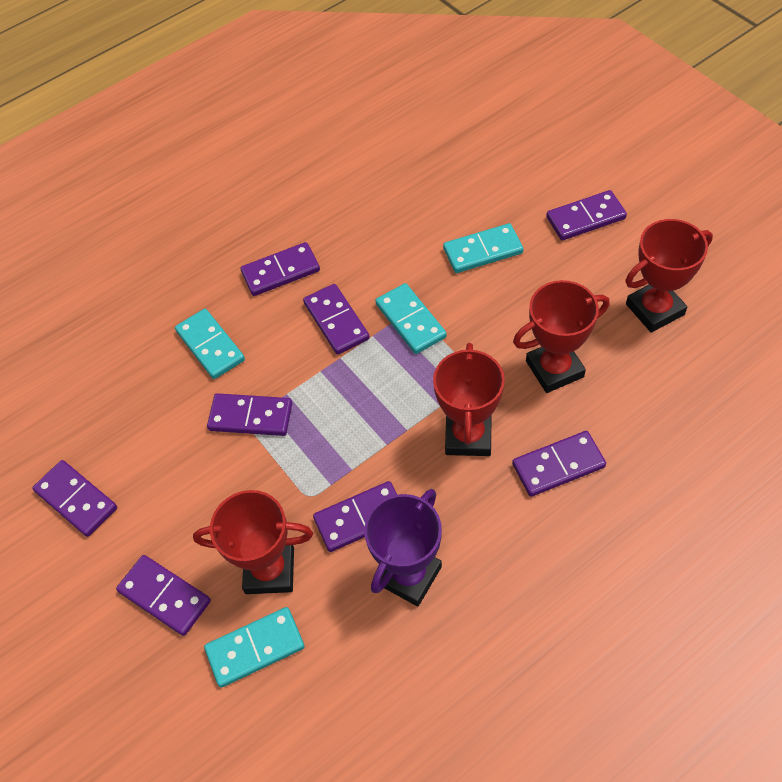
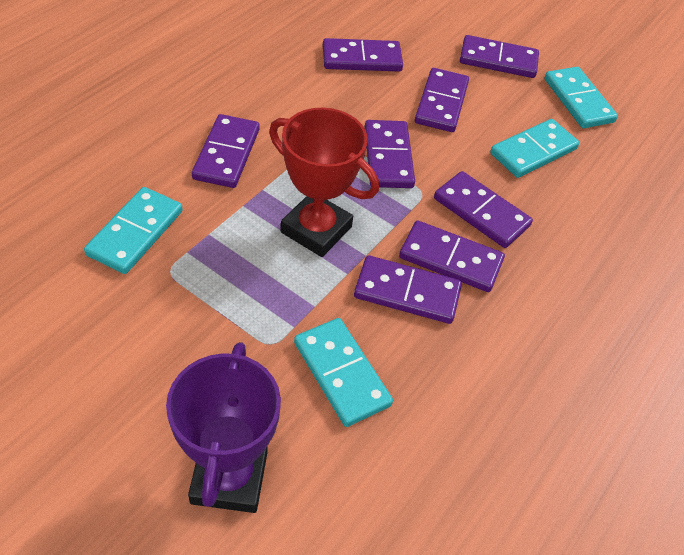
red trophy: [193,490,313,594] [433,343,505,456] [513,280,610,393] [625,219,713,332] = 4 -> [269,108,379,257] = 1

